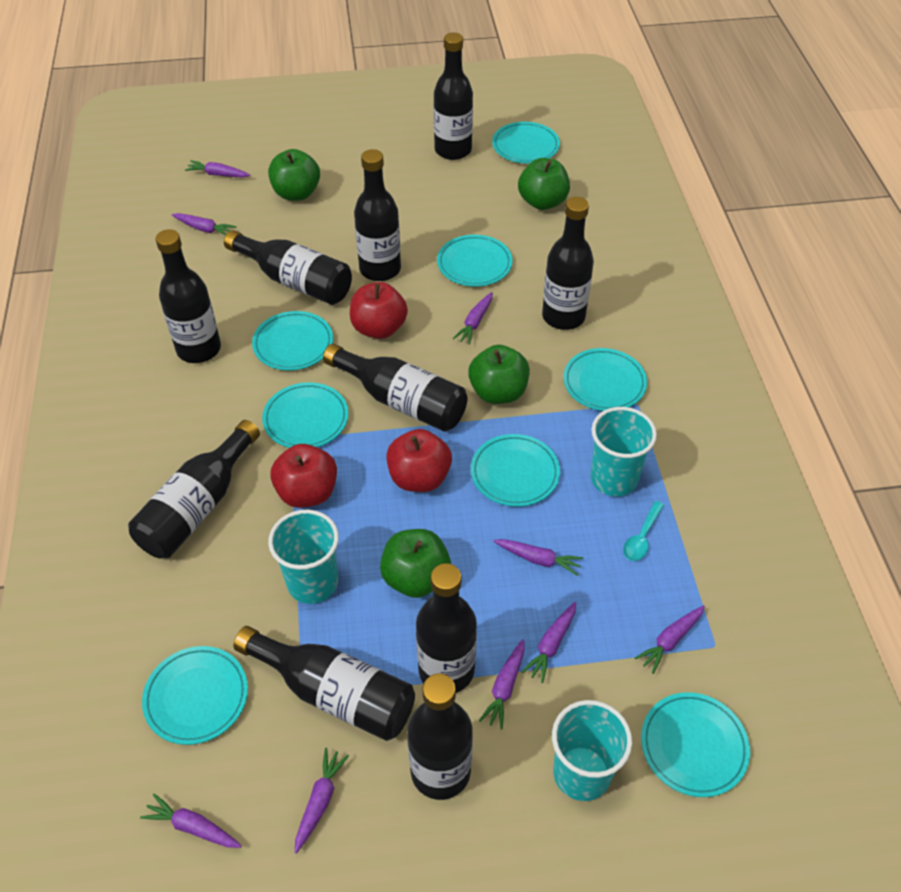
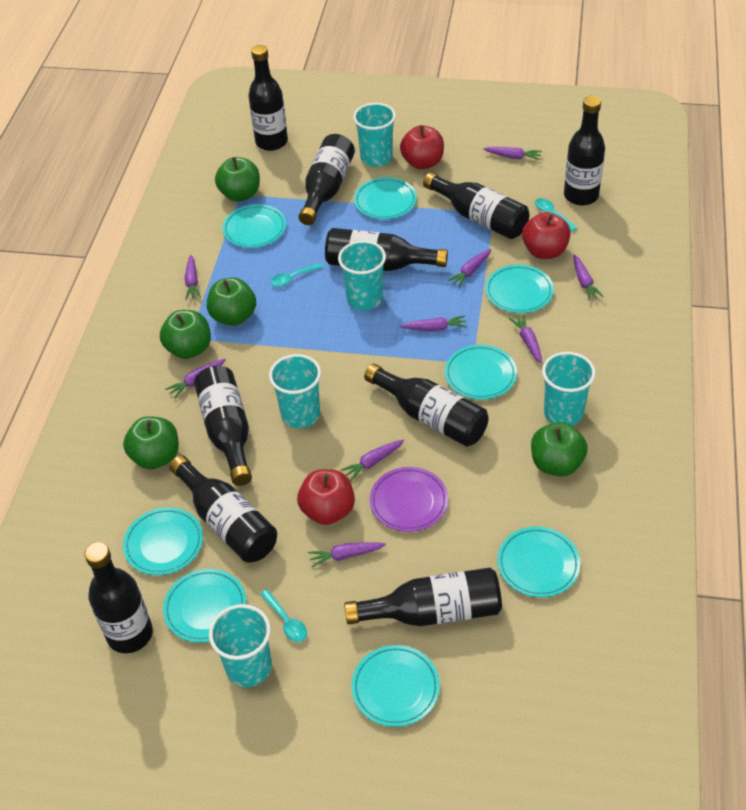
green apple: [268,149,320,201] [380,529,451,598] [468,345,530,404] [518,158,570,210] = 4 -> [123,416,179,470] [160,310,211,359] [207,277,256,326] [215,157,260,202] [531,422,588,477] = 5
purple plate: none = 0 -> [370,467,448,532] = 1
turquoise cup: [268,510,339,604] [552,700,632,801] [590,407,657,496] = 3 -> [209,604,272,687] [269,354,321,428] [338,241,386,310] [353,103,396,167] [542,352,596,426] = 5
turquoise spoon: [623,501,664,561] = 1 -> [260,589,307,642] [270,263,324,286] [535,198,577,231] = 3

